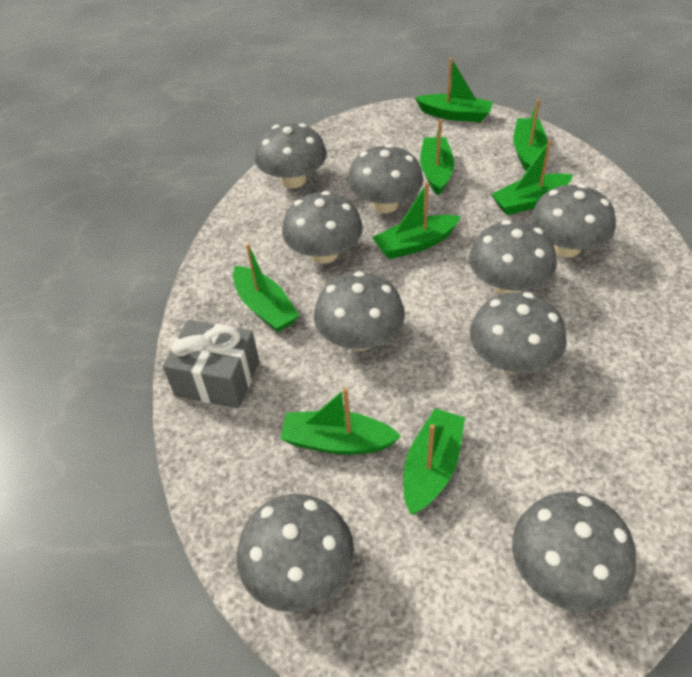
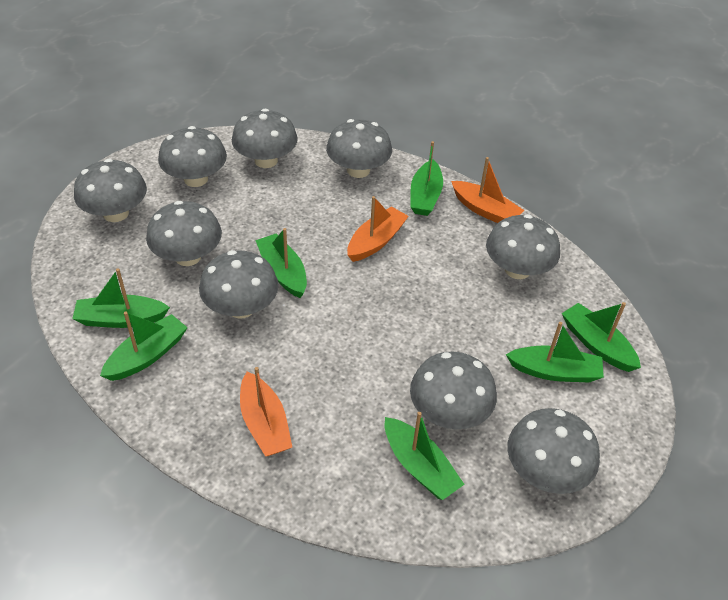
green boat: [233,244,299,332] [280,388,401,455] [372,182,461,259] [403,408,465,515] [415,57,493,122] [420,119,454,196] [491,139,573,215] [513,99,547,171] = 8 -> [72,268,170,328] [100,311,188,381] [255,228,307,298] [385,412,465,500] [410,141,443,216] [506,322,604,382] [562,302,641,372] = 7
grey gift: [163,320,259,408] = 1 -> none = 0
orange boat: none = 0 -> [240,367,292,456] [347,196,409,262] [451,157,524,223] = 3

